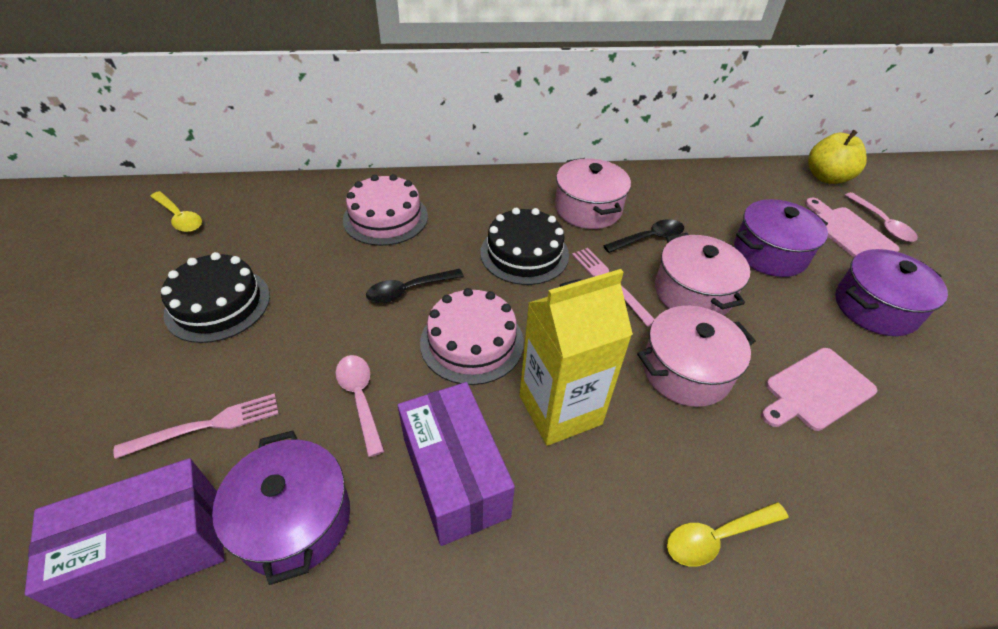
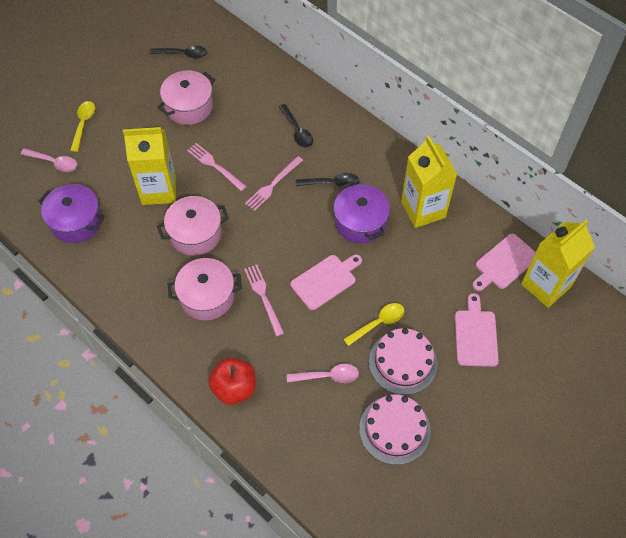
black cake: [161,252,270,343] [480,208,569,285] = 2 -> none = 0
black spoon: [366,269,464,303] [603,219,684,253] = 2 -> [150,46,207,59] [279,104,313,148] [296,173,360,188] = 3
pink cutting board: [761,348,877,431] [805,198,900,257] = 2 -> [290,254,362,310] [455,293,499,367] [472,234,536,291] = 3
pink fork: [114,393,279,459] [572,248,655,327] = 2 -> [187,143,247,191] [244,265,284,337] [245,156,303,211] = 3
purple box: [25,458,225,619] [398,382,515,546] = 2 -> none = 0
purple pot: [212,431,350,585] [734,199,828,277] [835,249,948,336] = 3 -> [38,184,104,243] [334,181,390,244] = 2
red apple: none = 0 -> [209,358,256,405] = 1
yellow apple: [808,130,867,184] = 1 -> none = 0
yellow carton: [520,269,633,446] = 1 -> [123,127,176,205] [401,136,457,228] [521,220,595,308] = 3

